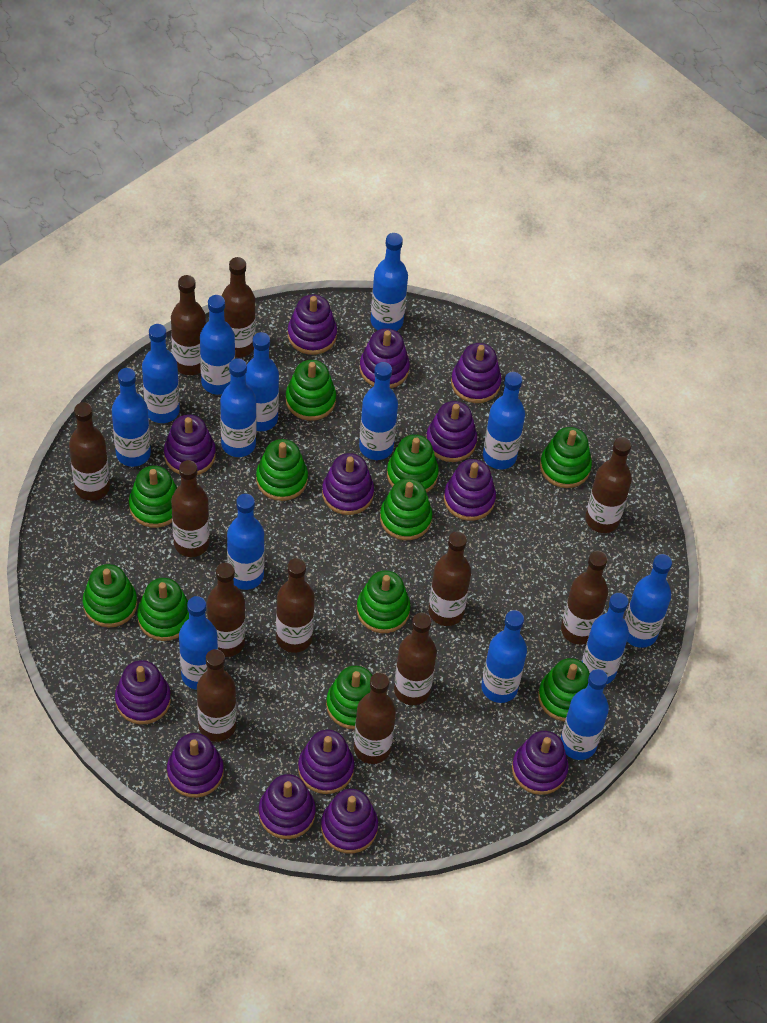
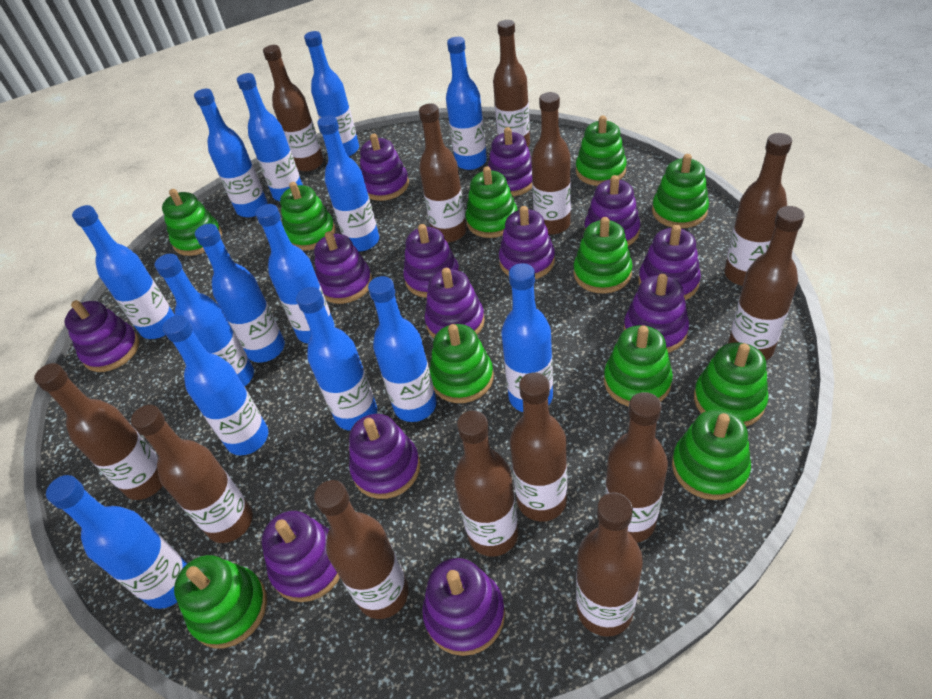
brown bottle: [69,402,110,501] [171,275,206,375] [171,460,210,557] [197,649,236,742] [207,562,245,657] [222,257,256,358] [276,558,315,653] [354,673,396,764] [394,613,437,705] [428,531,471,626] [561,551,608,645] [585,437,632,533] = 12 -> [34,363,163,500] [131,405,253,543] [263,45,324,172] [314,480,409,619] [419,104,467,242] [454,410,518,556] [493,20,530,147] [510,372,567,522] [531,92,571,235] [576,492,643,637] [605,392,668,543] [724,133,792,286] [728,206,805,360] = 13

